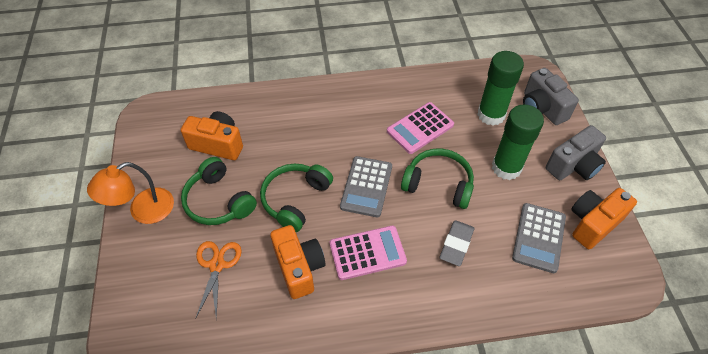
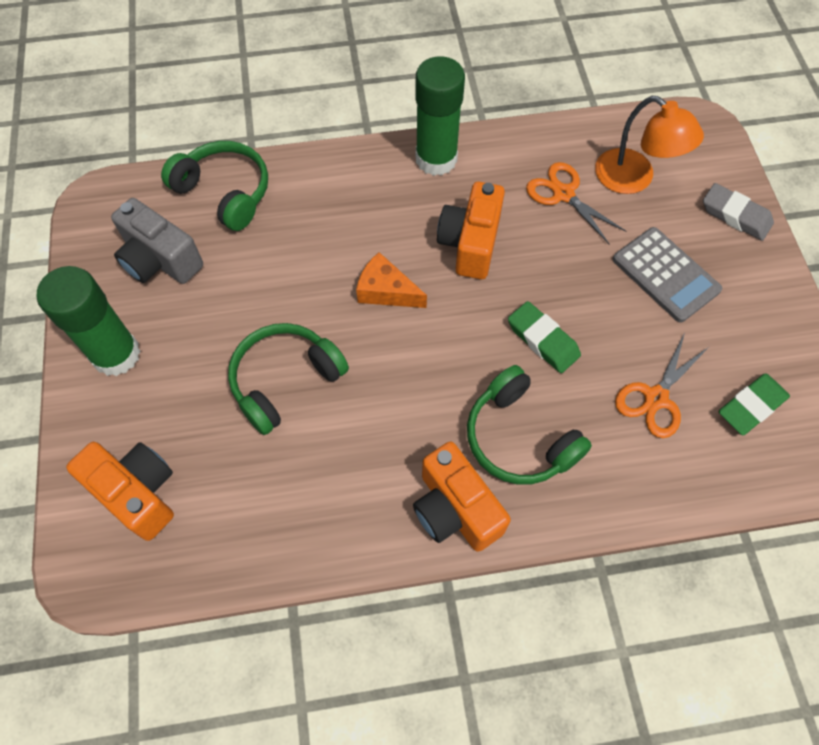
green eraser: none = 0 -> [508,301,581,373] [719,373,790,436] = 2
grey calculator: [340,156,392,217] [512,203,566,273] = 2 -> [613,227,722,323] = 1
grey camera: [523,68,579,125] [546,125,606,180] = 2 -> [111,198,203,284] = 1
orange cheese: none = 0 -> [356,252,427,308] = 1
orange scissors: [195,241,242,319] = 1 -> [526,162,627,245] [615,332,710,438] = 2
pink calculator: [330,226,407,280] [387,102,454,154] = 2 -> none = 0

